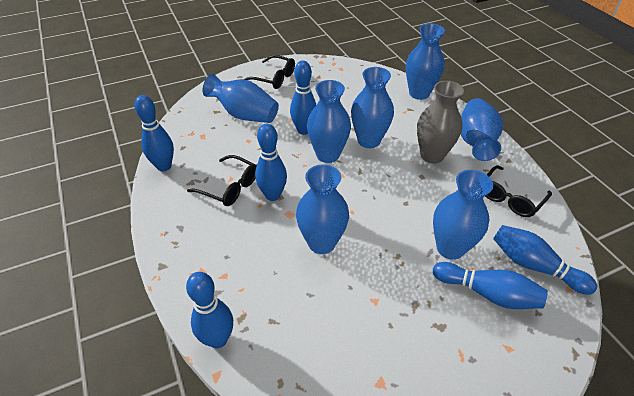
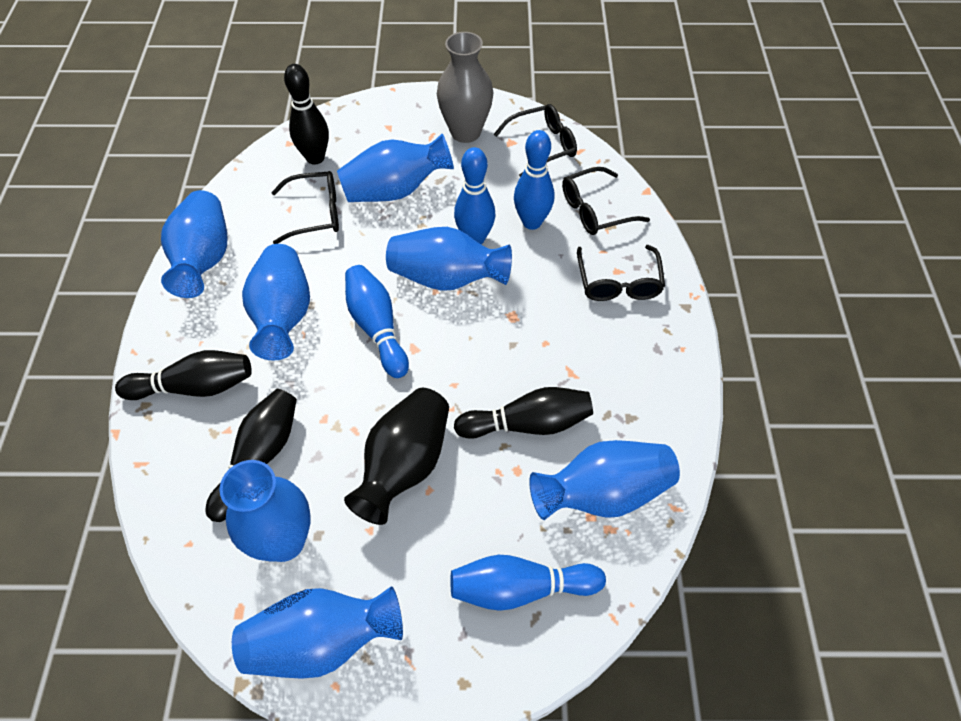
black bowling pin: none = 0 -> [115,350,252,400] [206,389,297,522] [284,64,329,164] [454,387,593,439] = 4
black glasses: [187,155,257,206] [244,55,295,89] [485,165,552,217] = 3 -> [271,171,339,244] [494,104,577,177] [562,167,650,235] [577,245,665,301] = 4
black vase: none = 0 -> [344,388,449,525] = 1
blue bowling pin: [134,95,174,171] [186,272,233,349] [255,124,287,201] [290,61,316,135] [433,262,548,309] [493,225,597,295] = 6 -> [345,265,409,378] [450,555,606,611] [454,147,496,244] [514,130,554,230] = 4

